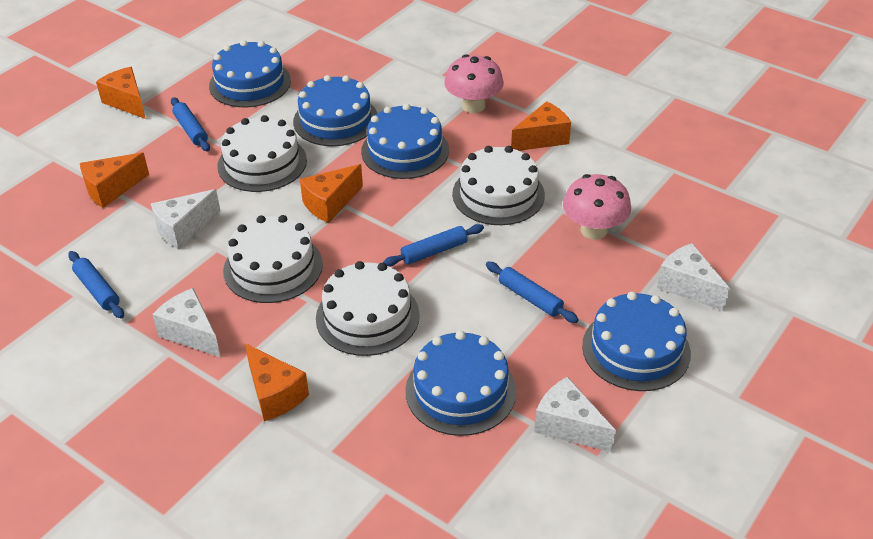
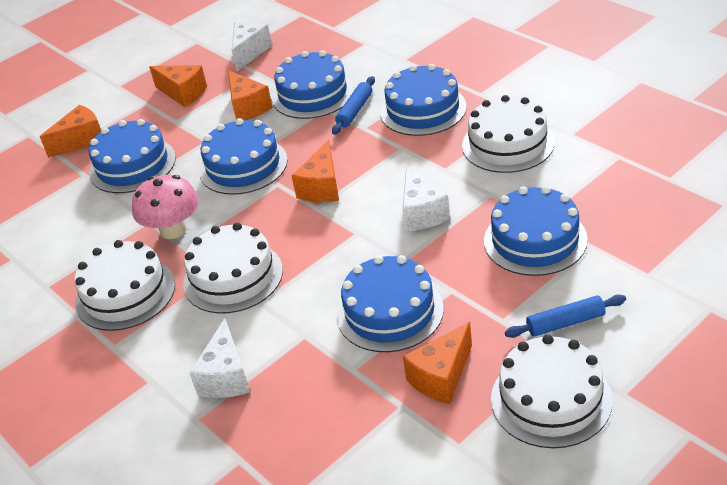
blue cake: [209,40,291,107] [293,75,377,146] [361,103,449,179] [405,331,516,436] [582,292,691,391] = 5 -> [89,119,176,193] [199,118,288,195] [272,50,354,119] [337,255,444,352] [380,64,467,136] [484,186,588,276] = 6
blue rolling pin: [68,251,124,318] [171,97,210,151] [383,224,484,267] [486,262,579,323] = 4 -> [332,76,375,135] [505,294,626,338] = 2
pink mushroom: [444,54,504,113] [563,174,631,240] = 2 -> [132,175,199,239] = 1
white cheese: [151,189,221,249] [152,288,221,357] [534,377,616,452] [657,243,730,311] = 4 -> [190,318,250,398] [232,22,272,71] [403,165,450,231] = 3

